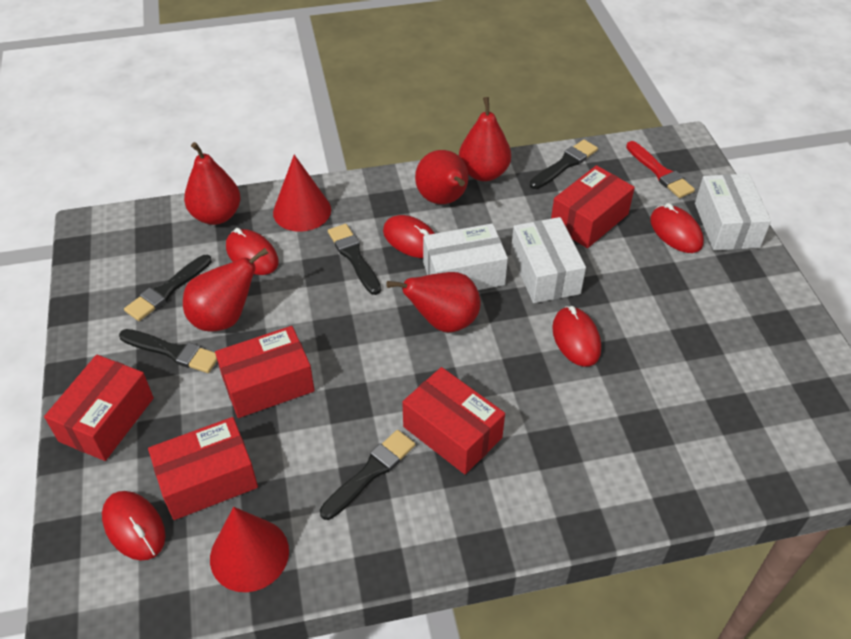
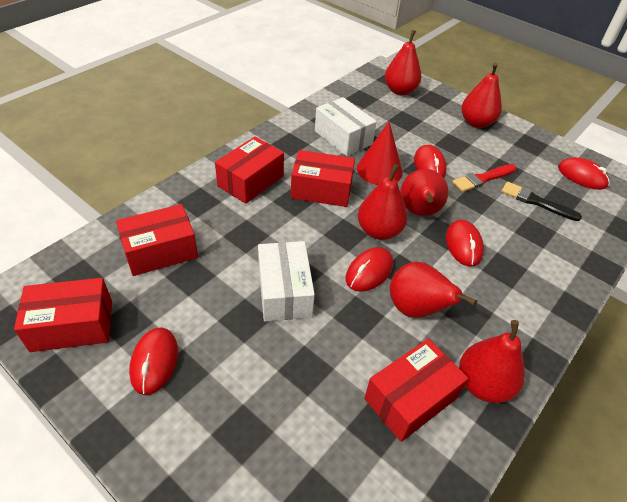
black brush: [119,329,217,373] [124,255,212,321] [320,430,415,520] [328,224,381,295] [530,139,598,189] = 5 -> [501,182,582,221] = 1
red cone: [210,507,289,592] [273,155,331,232] = 2 -> [357,122,403,185] = 1
red pear: [183,248,268,332] [184,142,241,225] [386,272,480,332] [415,150,469,204] [459,97,511,181] = 5 -> [358,164,408,240] [385,30,422,95] [390,262,477,318] [400,169,449,216] [459,320,525,403] [462,63,502,128] = 6
white box: [423,223,508,290] [511,217,586,303] [695,174,771,251] = 3 -> [258,241,315,322] [315,97,377,156] = 2

